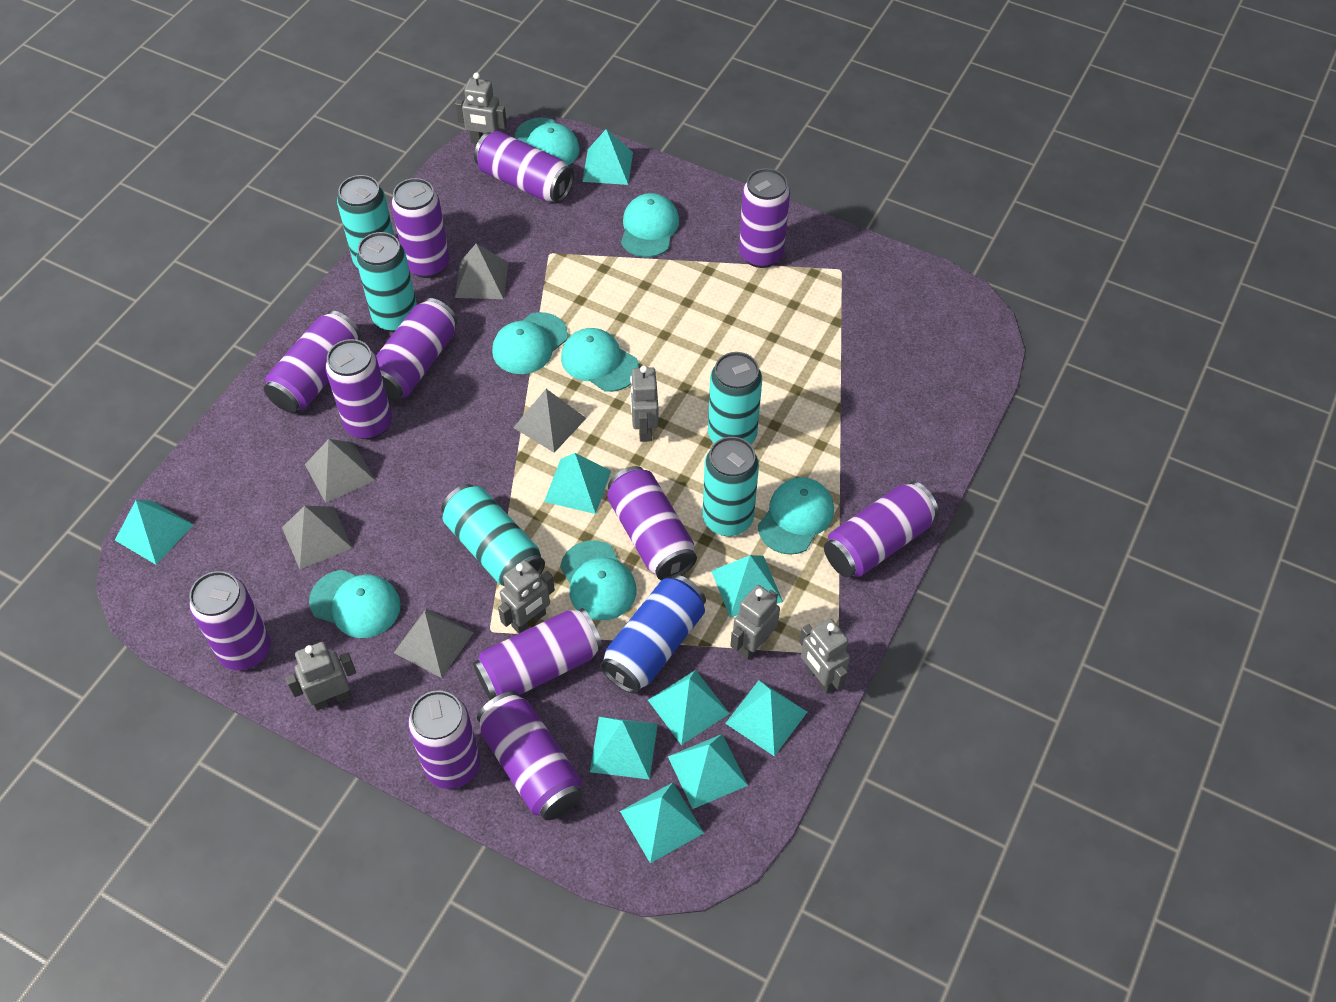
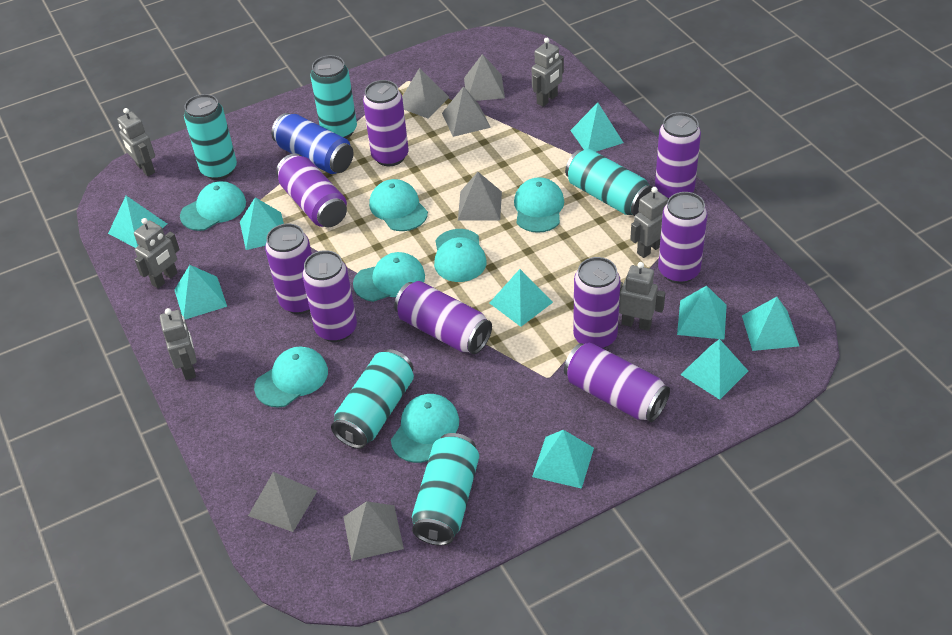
grey pyramid: [282,506,352,570] [305,439,375,503] [394,608,473,678] [455,243,509,299] [513,389,586,453] = 5 -> [248,472,317,532] [343,501,404,561] [402,68,449,119] [442,86,491,137] [458,172,502,220] [464,54,505,101] = 6
purple can: [189,571,271,670] [264,311,361,413] [325,339,392,439] [376,298,458,401] [391,178,450,278] [408,690,480,789] [473,608,603,700] [474,131,574,203] [477,691,583,820] [607,466,697,580] [739,168,790,268] [824,481,939,578] = 12 -> [265,223,312,314] [276,154,347,227] [302,250,357,342] [363,80,409,166] [394,281,492,354] [564,342,670,422] [573,257,620,349] [655,112,701,199] [658,192,707,284] = 9

